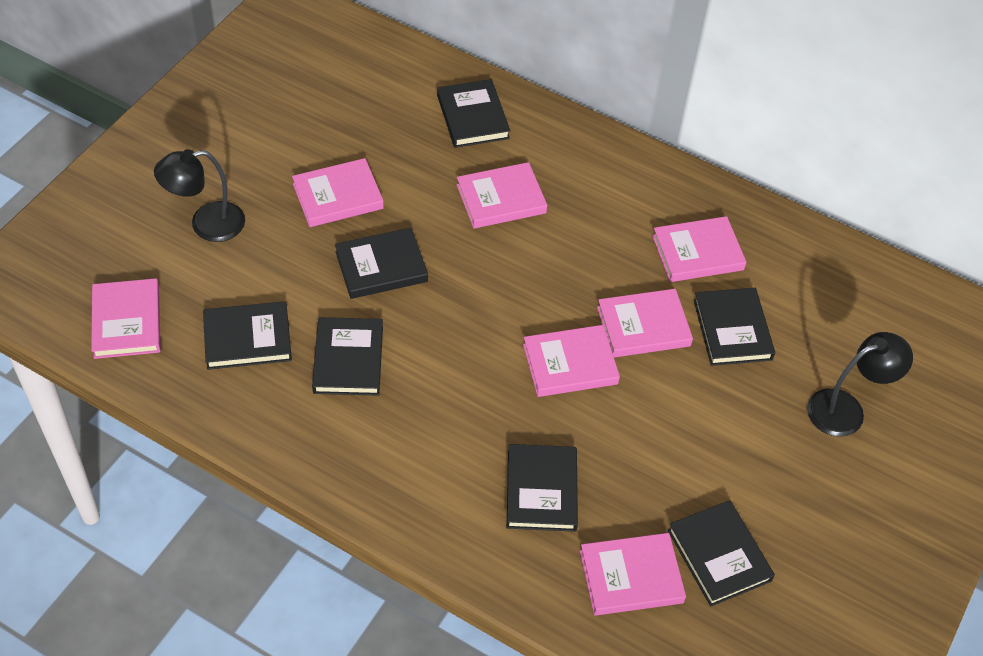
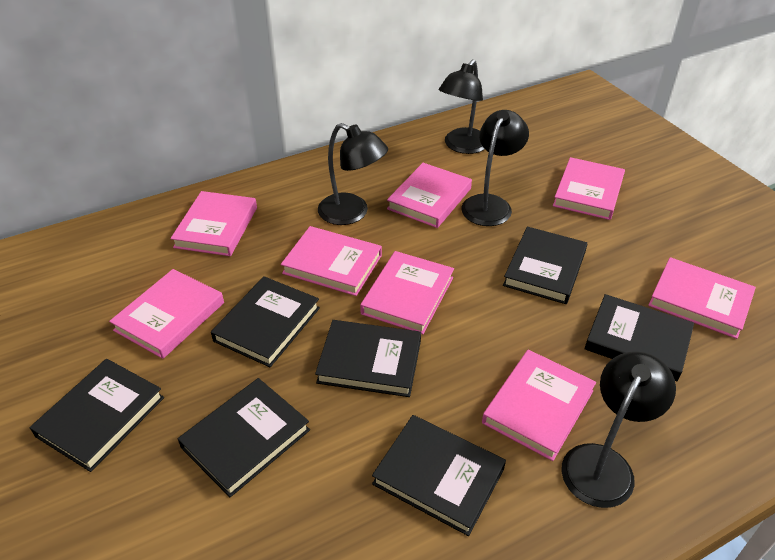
black lamp: [154,149,245,242] [807,332,913,437] = 2 -> [318,123,388,225] [439,59,485,154] [462,110,529,226] [561,351,676,508] = 4
pink book: [91,278,161,359] [292,158,384,227] [457,162,547,228] [523,325,620,397] [580,533,686,616] [597,289,693,358] [652,216,747,282] = 7 -> [109,269,224,359] [170,191,257,256] [281,226,382,296] [360,251,454,334] [387,163,472,228] [482,350,596,461] [553,157,625,220] [648,257,756,339] = 8

